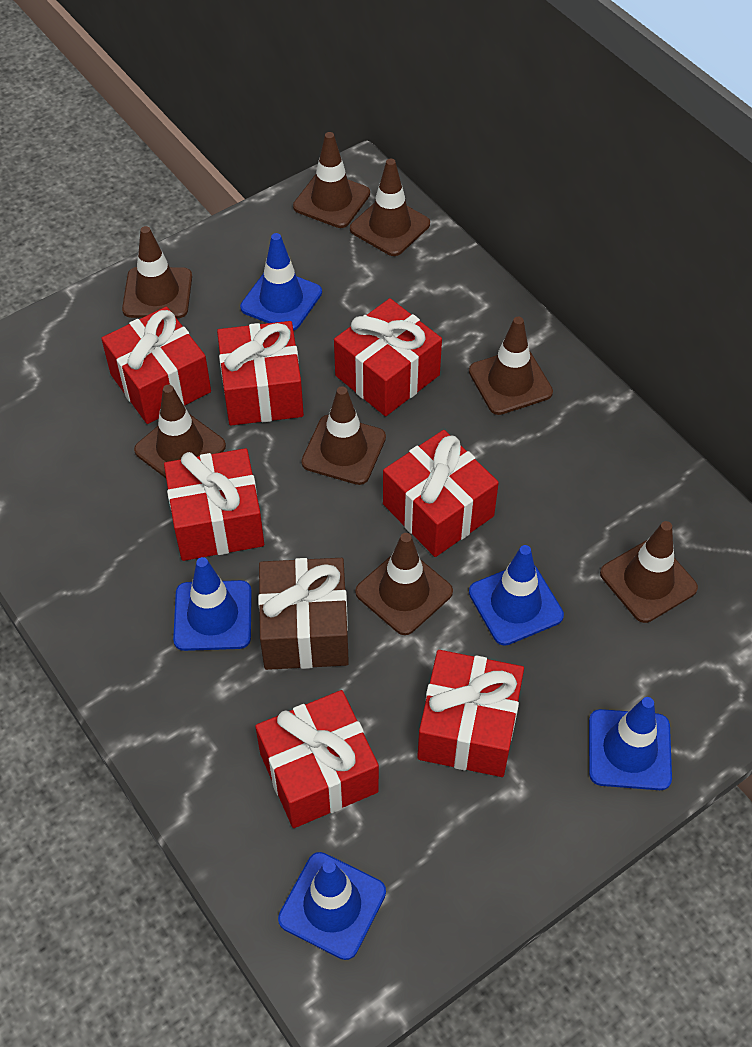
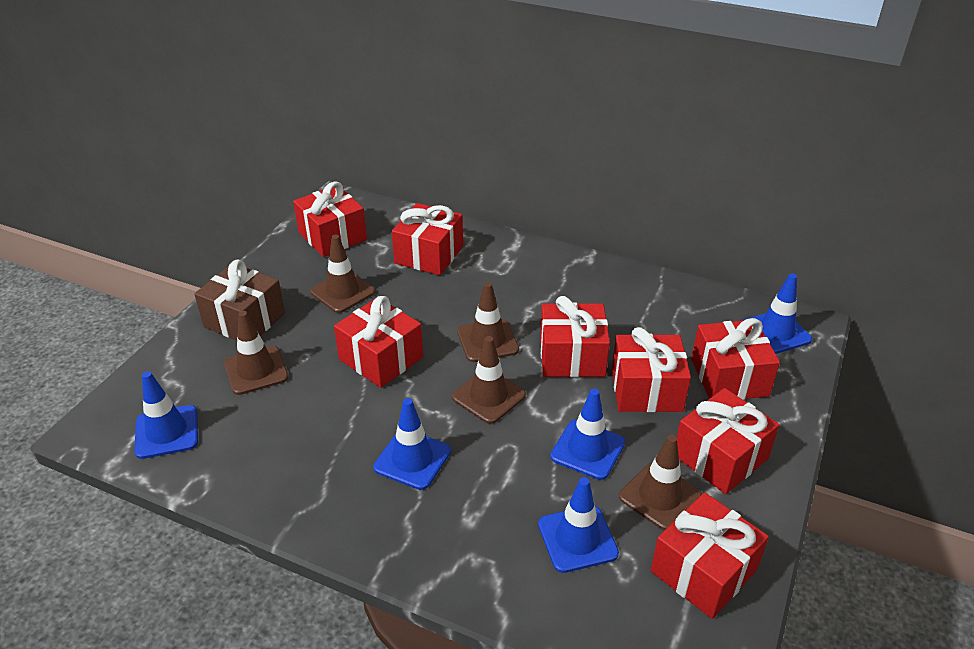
brown traffic cone: [122,226,192,318] [134,385,226,478] [293,132,370,228] [301,386,386,485] [350,159,430,256] [355,533,453,635] [469,317,553,415] [600,521,698,623] = 8 -> [224,311,289,395] [310,235,375,313] [452,336,526,424] [457,282,519,362] [619,435,702,531] = 5
red gift: [101,307,211,424] [164,448,264,561] [217,321,304,425] [255,690,379,828] [334,298,442,416] [383,430,499,557] [417,650,524,777] = 7 -> [293,181,367,257] [334,296,423,388] [392,203,463,276] [540,296,610,377] [612,327,691,412] [651,492,769,619] [677,388,779,494] [691,318,780,400] = 8

